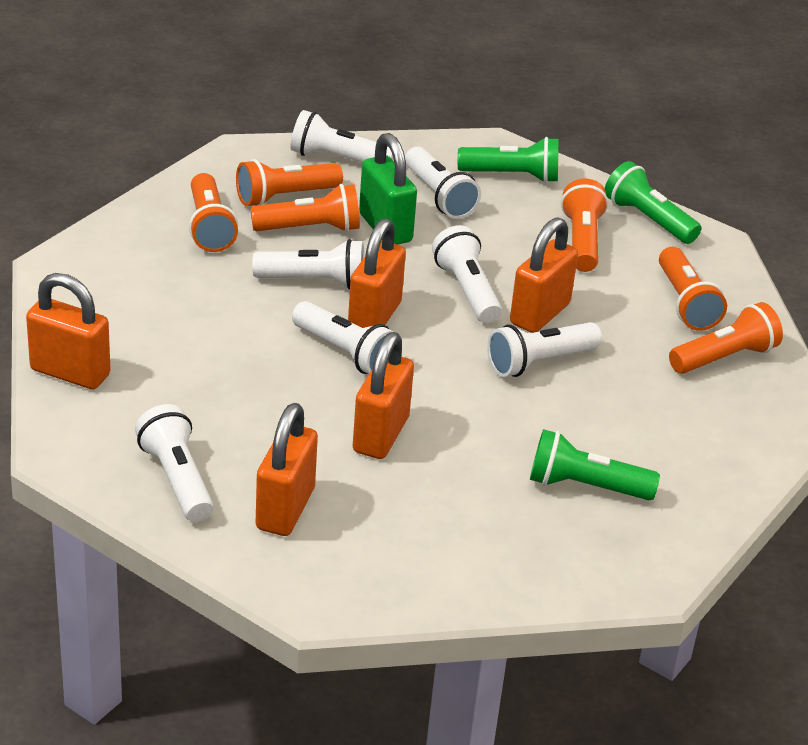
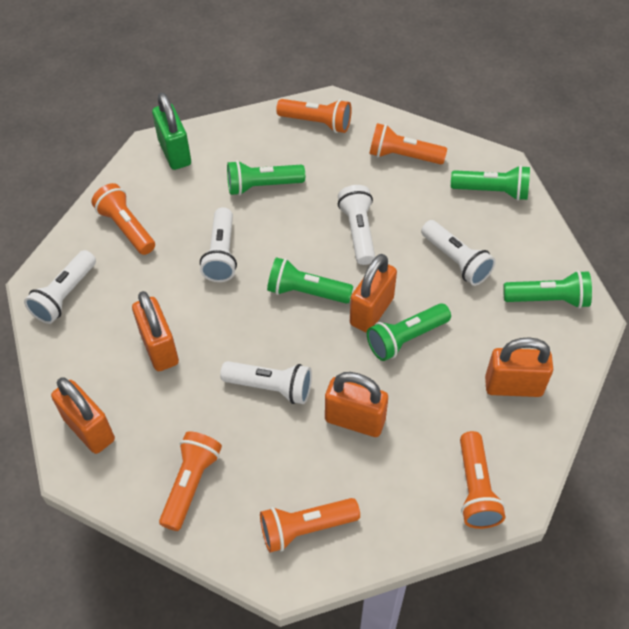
green flashlight: [458,137,559,183] [530,429,660,500] [605,161,701,244] = 3 -> [227,160,305,196] [267,257,353,304] [367,303,451,361] [451,165,530,201] [503,270,592,308] = 5
white flashlight: [135,404,214,522] [252,239,365,290] [291,110,394,163] [292,301,394,374] [405,146,481,219] [432,225,502,324] [487,322,602,377] = 7 -> [24,250,96,324] [200,207,237,282] [220,361,312,404] [338,185,375,265] [421,220,496,286] = 5

